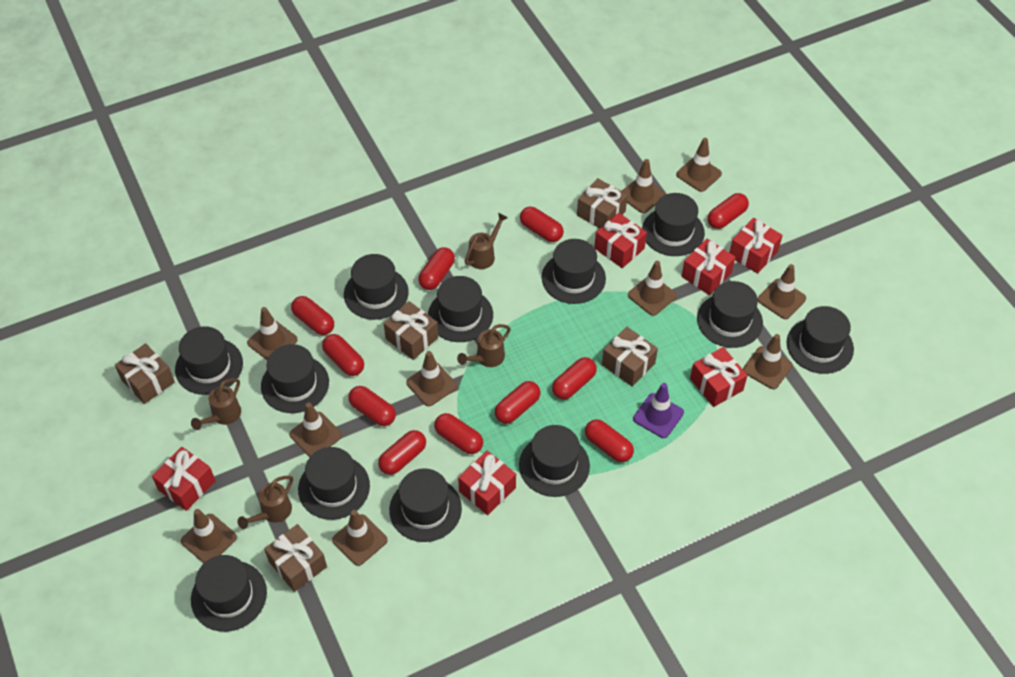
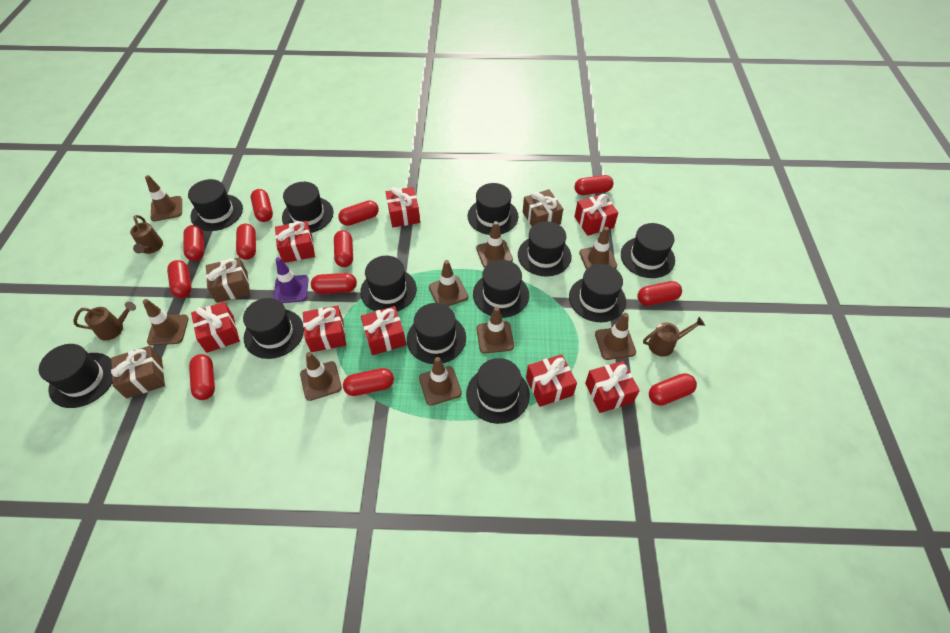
brown gift: [115,343,175,404] [264,524,327,592] [383,301,438,360] [577,178,628,228] [602,327,658,387] = 5 -> [111,346,165,399] [206,257,250,303] [523,189,563,226] = 3
brown traffic cone: [181,509,237,563] [247,307,298,360] [289,402,342,457] [332,510,388,566] [406,351,457,406] [622,159,665,213] [628,261,677,316] [676,138,722,192] [743,334,793,389] [758,264,806,319] = 10 -> [143,299,189,345] [145,175,182,221] [300,352,342,401] [419,357,462,406] [429,260,468,307] [476,221,513,268] [477,307,514,353] [579,227,617,270] [595,313,636,360] = 9
brown watering can: [191,378,241,430] [237,475,293,529] [457,324,511,367] [465,213,508,269] = 4 -> [73,302,136,341] [130,215,163,254] [643,317,705,357] = 3
red capsule: [291,296,334,335] [322,334,364,376] [348,386,396,426] [378,430,426,475] [418,247,455,290] [434,413,483,454] [495,381,540,424] [520,207,564,242] [552,357,597,399] [585,419,634,462] [708,193,749,229] = 11 -> [167,260,192,298] [183,225,204,261] [189,354,215,400] [236,224,256,260] [251,189,273,222] [311,273,357,294] [334,230,353,267] [338,200,379,226] [343,368,394,396] [574,175,613,195] [638,281,682,306] [649,373,697,405] = 12
red gift: [152,447,216,511] [458,450,516,515] [595,213,647,268] [682,239,736,295] [690,347,748,407] [730,218,783,274] = 6 -> [191,302,240,353] [275,221,315,263] [303,305,346,352] [361,306,406,355] [386,187,420,227] [526,354,577,407] [574,194,618,236] [585,361,640,413] = 8

